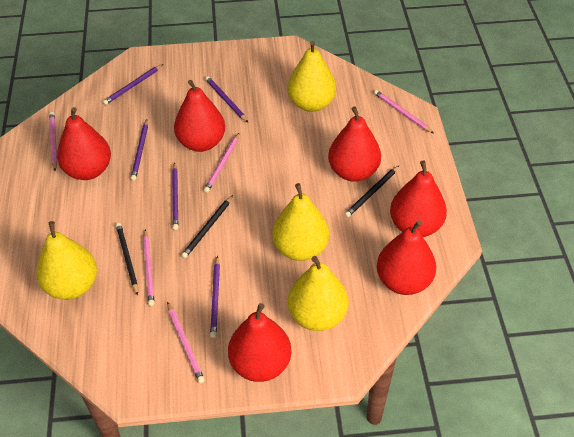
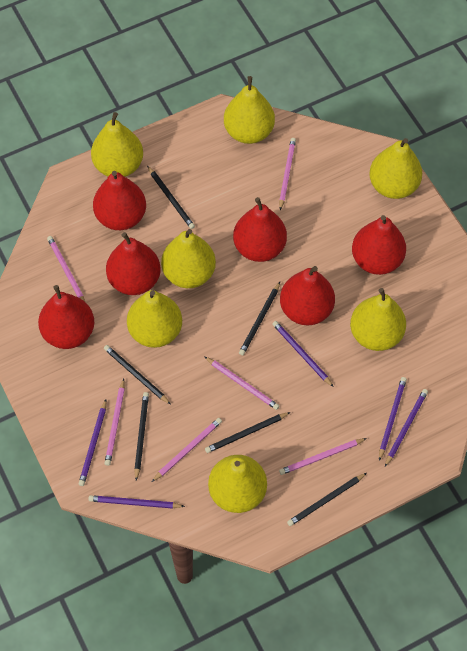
black pencil: [116,223,138,295] [181,195,233,259] [344,166,399,218] = 3 -> [104,345,170,404] [134,392,149,480] [147,166,195,229] [205,412,290,453] [239,282,280,355] [287,473,367,526] = 6
pink pencil: [49,112,57,171] [143,230,154,306] [167,302,205,383] [204,133,239,193] [374,90,434,134] = 5 -> [47,236,85,301] [105,378,125,466] [152,418,222,482] [204,356,279,410] [279,138,296,210] [279,438,367,475] = 6
yellow pear: [36,221,97,300] [272,183,329,261] [287,41,336,112] [288,256,349,331] = 4 -> [91,112,143,177] [127,290,182,348] [161,229,216,288] [208,455,267,513] [224,76,275,144] [350,288,406,351] [369,138,422,199] = 7

